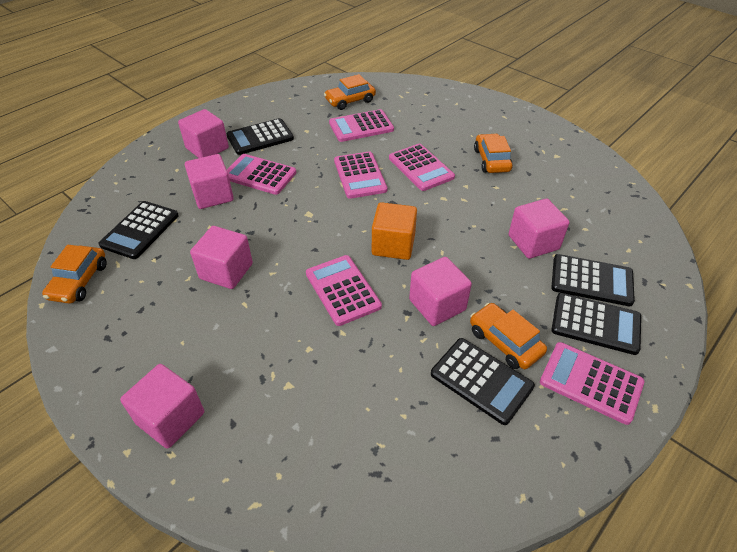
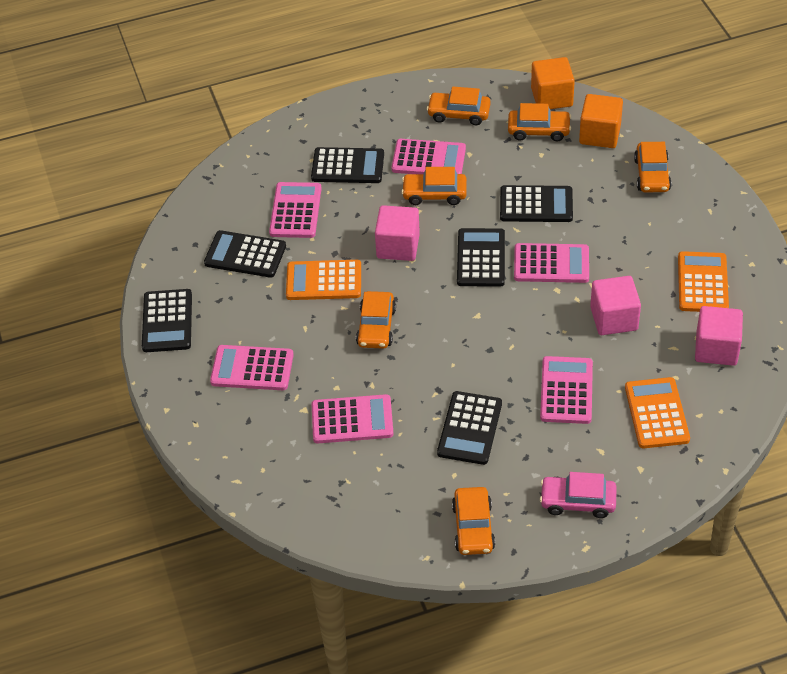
black calculator: [98,201,179,259] [226,118,294,155] [431,338,535,425] [551,254,635,306] [551,293,641,355] = 5 -> [142,289,192,352] [204,230,286,278] [311,147,384,183] [437,391,502,465] [457,228,505,287] [500,185,573,222] = 6
orange calculator: none = 0 -> [286,260,361,300] [625,377,690,448] [678,251,729,312] = 3
orange car: [42,245,107,304] [324,74,376,110] [470,303,547,369] [474,133,513,173] = 4 -> [356,291,396,349] [401,167,467,205] [427,87,491,125] [452,487,495,555] [508,103,571,141] [634,142,672,192] = 6
orange cube: [372,202,417,260] = 1 -> [531,57,575,109] [579,94,623,148] = 2
pink car: none = 0 -> [540,472,617,518] = 1
pink cube: [120,364,204,449] [178,109,229,158] [185,154,234,209] [190,226,253,289] [409,257,472,326] [509,199,569,259] = 6 -> [375,205,420,261] [590,276,641,335] [695,306,743,366] = 3

